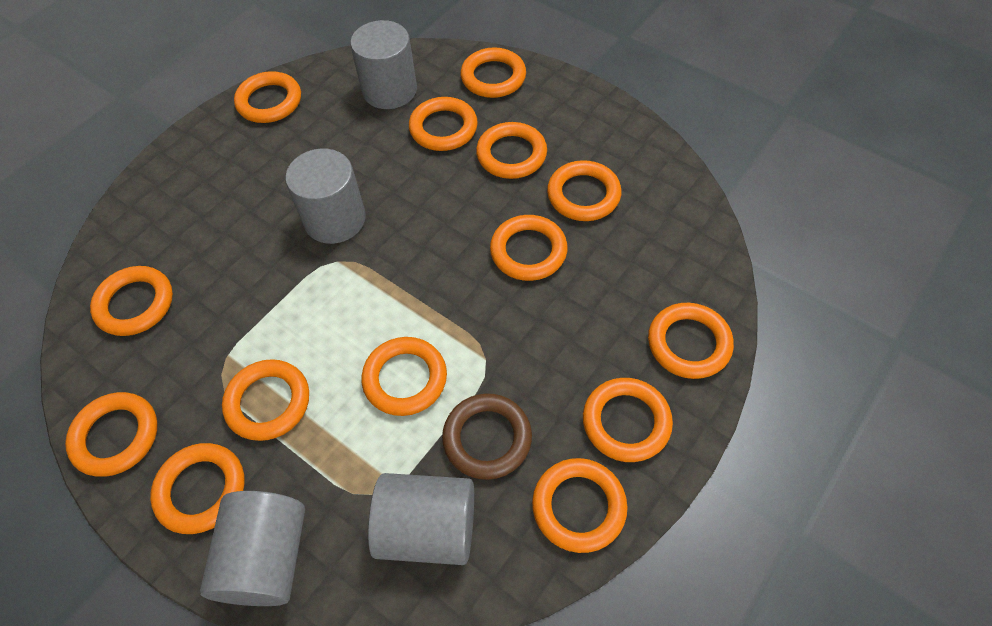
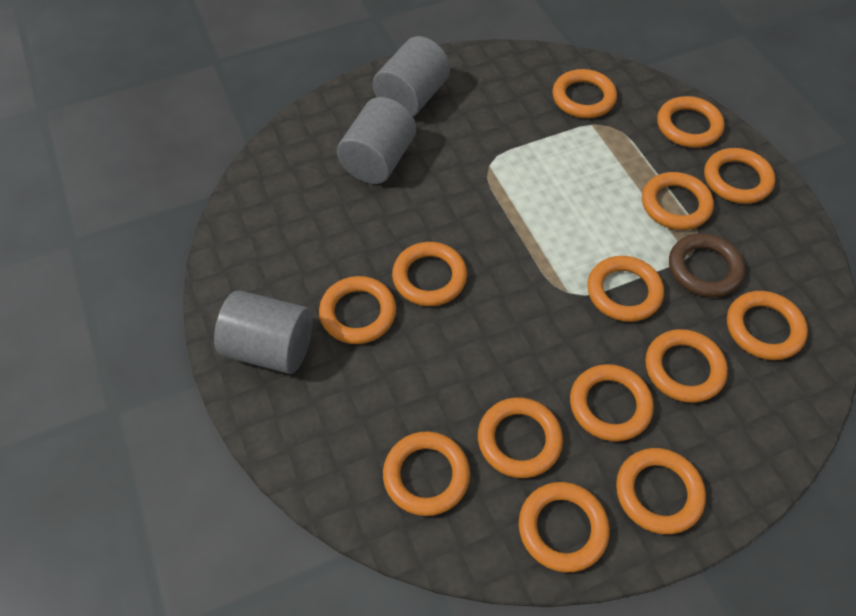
grey cylinder: [200,491,305,606] [285,149,366,244] [350,20,417,109] [368,473,474,565] = 4 -> [214,290,313,374] [337,97,416,184] [373,36,450,116] = 3

